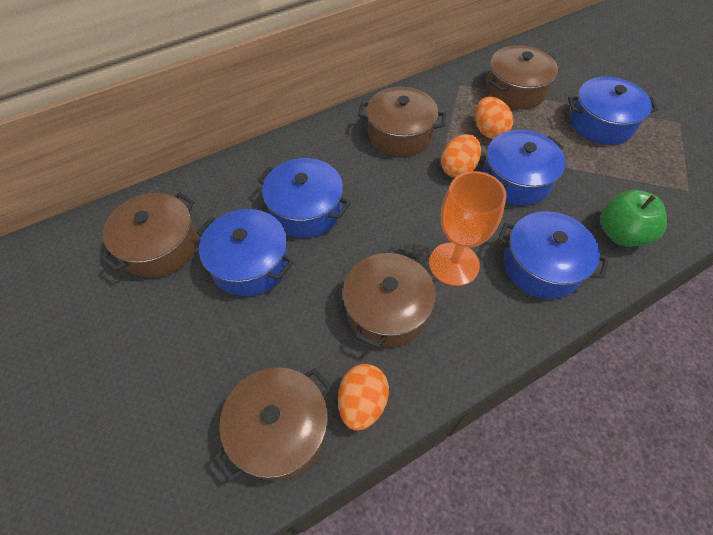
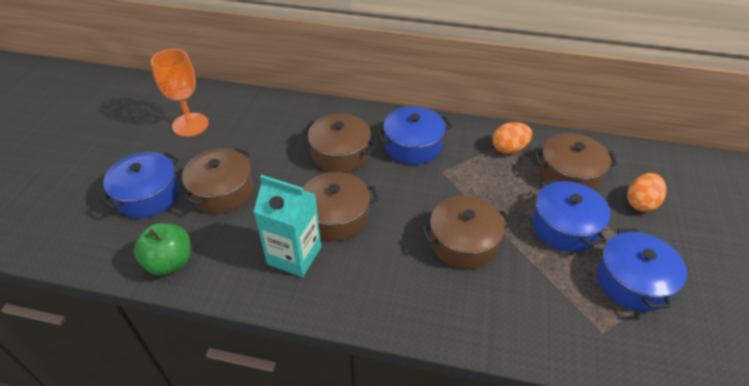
blue pot: [197,209,294,296] [258,158,351,238] [482,130,566,206] [498,211,609,299] [568,77,658,145] = 5 -> [100,152,180,218] [376,106,452,164] [532,179,610,252] [597,228,687,312] = 4
orange egg: [338,364,389,431] [441,134,481,178] [475,97,513,139] = 3 -> [492,122,532,154] [627,173,666,212] = 2
turquoise carton: none = 0 -> [254,175,321,277] = 1

